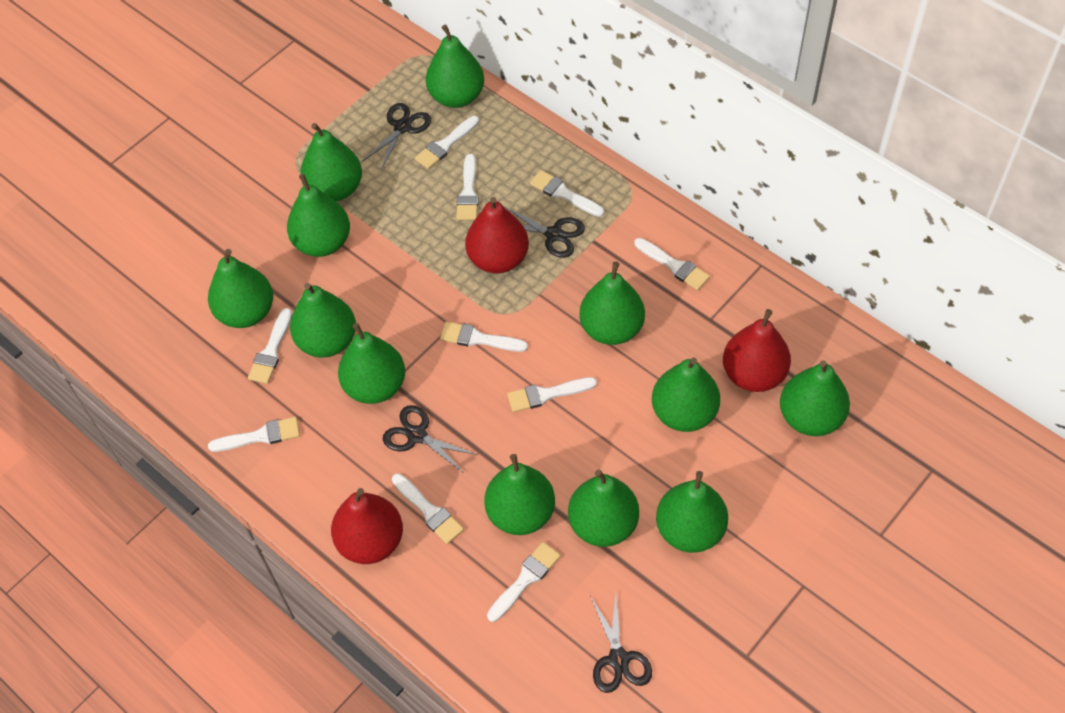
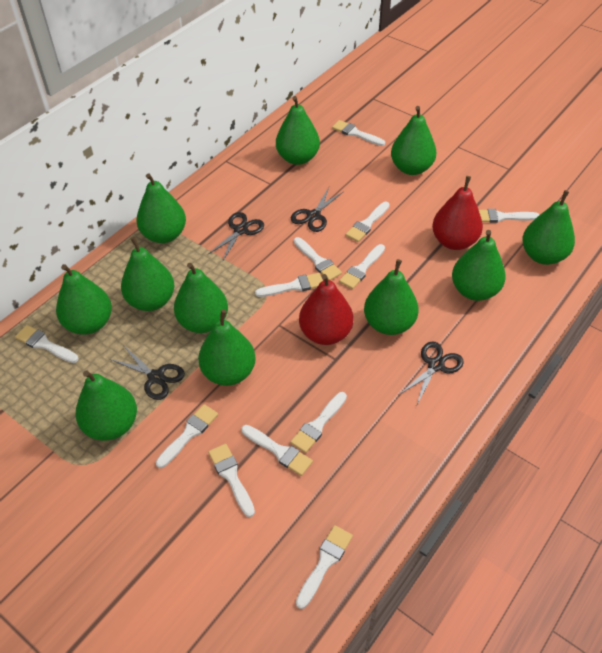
green pear: [208,249,273,328] [287,174,350,257] [290,283,356,358] [300,123,362,201] [338,323,405,404] [426,25,484,108] [484,454,555,535] [568,469,639,547] [579,261,645,345] [652,357,720,432] [656,471,728,553] [780,360,850,436] = 12 -> [56,264,112,335] [76,371,137,441] [121,237,174,311] [136,173,186,243] [174,263,228,333] [198,310,256,386] [276,96,320,165] [364,259,419,335] [391,106,436,175] [452,230,506,301] [522,190,575,265] = 11
red pear: [331,488,403,564] [465,197,529,274] [723,309,791,392] = 3 -> [299,274,353,345] [432,176,483,250] = 2
white brush: [208,417,300,452] [248,308,292,384] [392,473,464,544] [415,116,479,169] [440,322,528,352] [456,154,479,220] [487,542,561,622] [507,377,597,412] [530,170,604,217] [634,238,710,290] = 10 -> [15,325,78,363] [156,404,218,468] [208,444,255,517] [241,425,313,476] [255,273,323,297] [290,392,347,453] [294,237,342,281] [296,525,353,609] [332,120,385,146] [339,244,385,289] [346,202,390,242] [479,209,539,223] = 12

